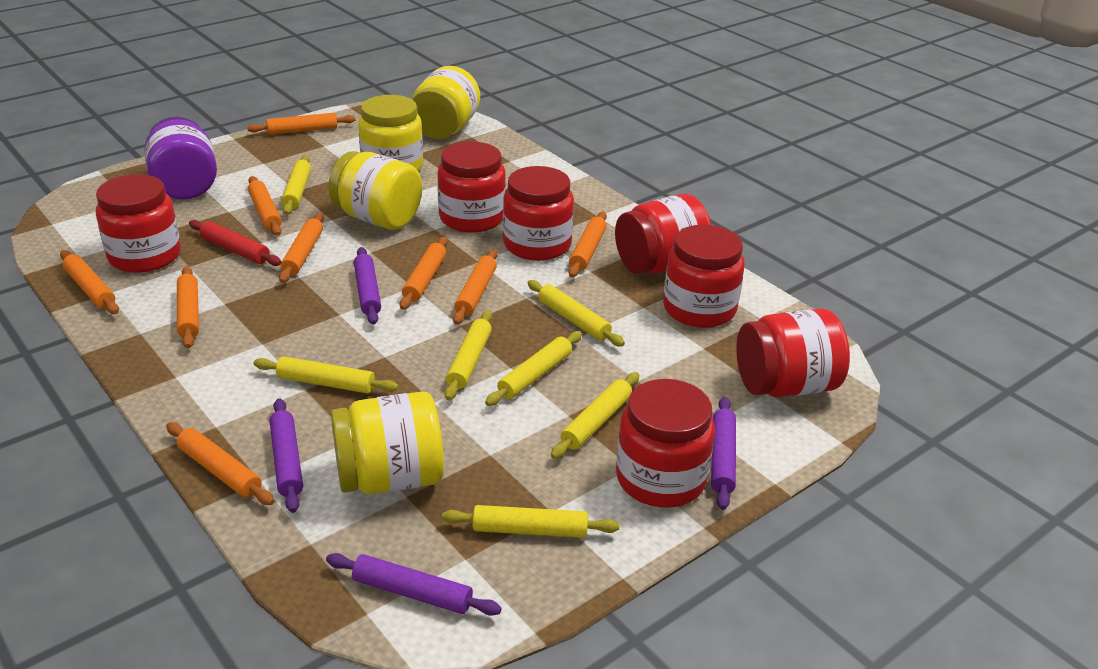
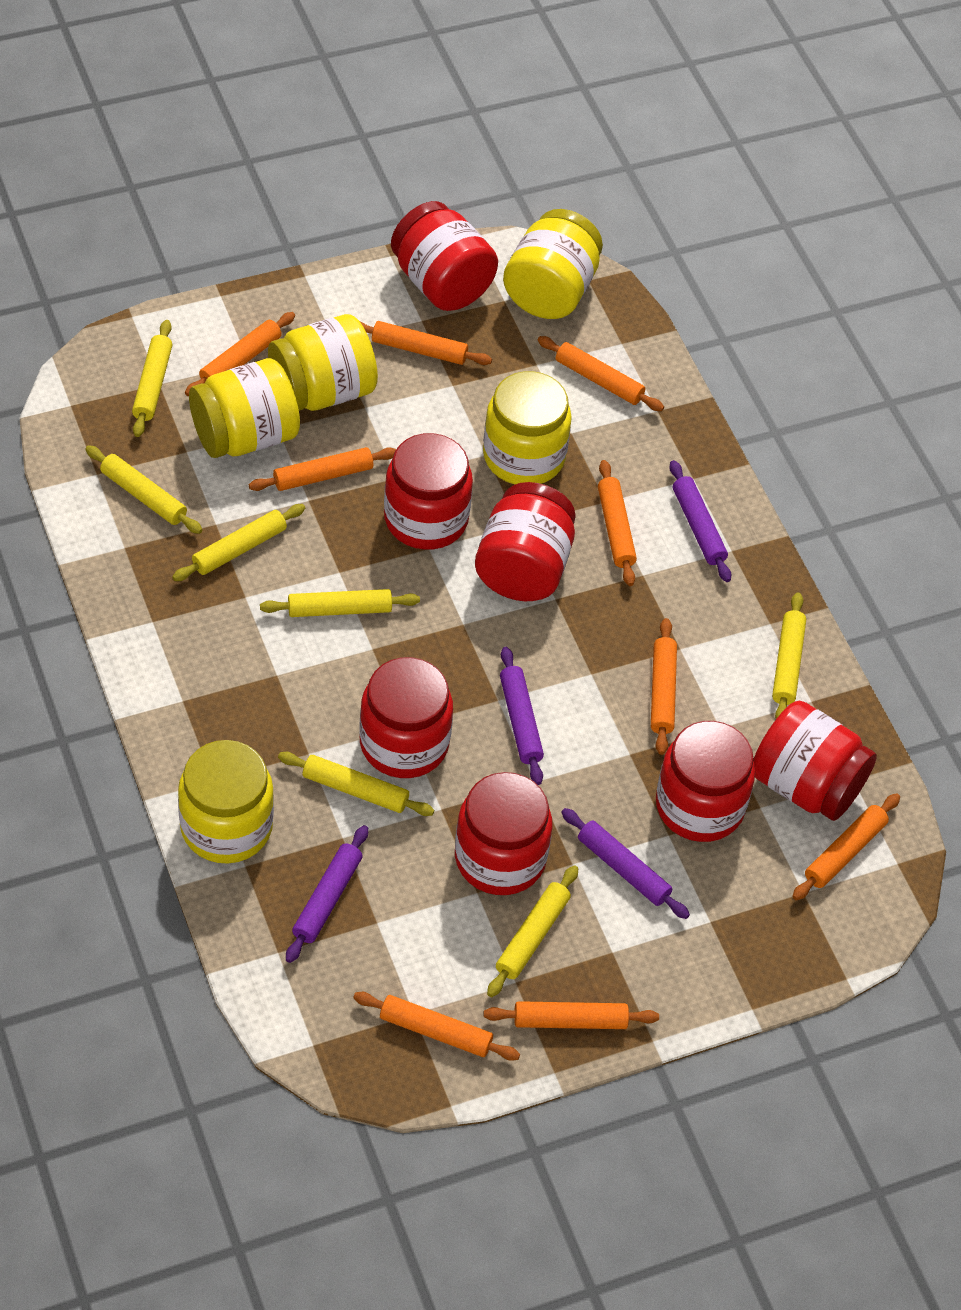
purple jar: [145,117,217,200] = 1 -> none = 0
red rolling pin: [189,220,281,266] = 1 -> none = 0
yellow jar: [328,151,422,230] [331,392,444,494] [358,95,423,170] [412,66,480,139] = 4 -> [178,740,274,864] [189,358,300,458] [268,314,378,411] [483,371,572,484] [503,209,603,319] = 5

